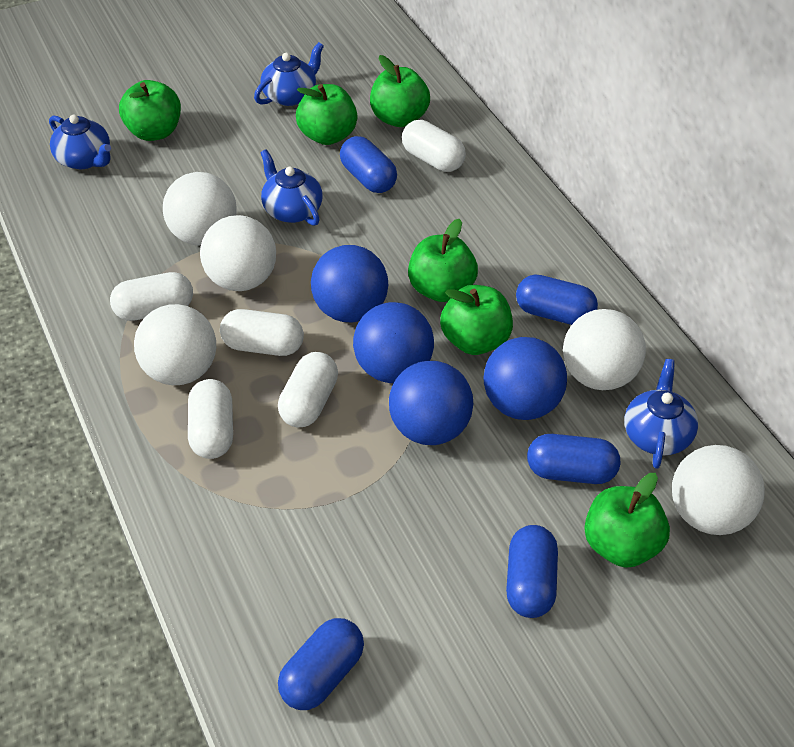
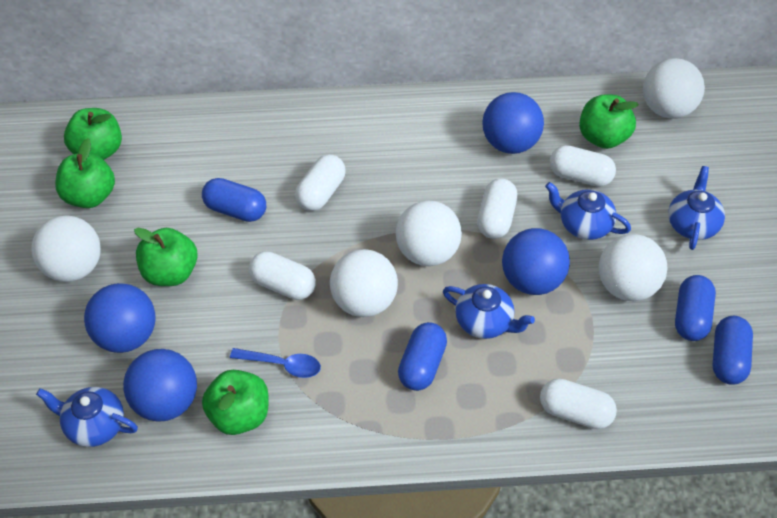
blue capsule: [278,618,364,710] [340,136,397,193] [506,525,558,618] [516,274,598,325] [527,434,620,484] = 5 -> [202,178,266,222] [398,322,447,391] [675,275,716,341] [712,316,753,385] = 4
blue spoon: none = 0 -> [230,348,321,378] = 1
green apple: [119,80,181,141] [296,84,357,145] [370,55,430,127] [408,219,478,302] [440,285,513,355] [584,473,670,568] = 6 -> [55,138,115,208] [64,108,122,160] [134,228,198,286] [202,370,268,435] [579,95,639,149] = 5

